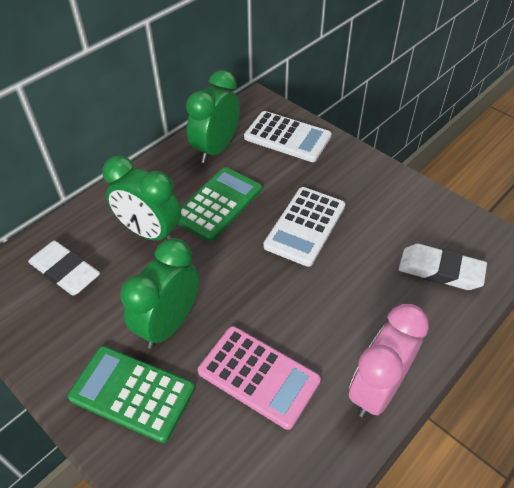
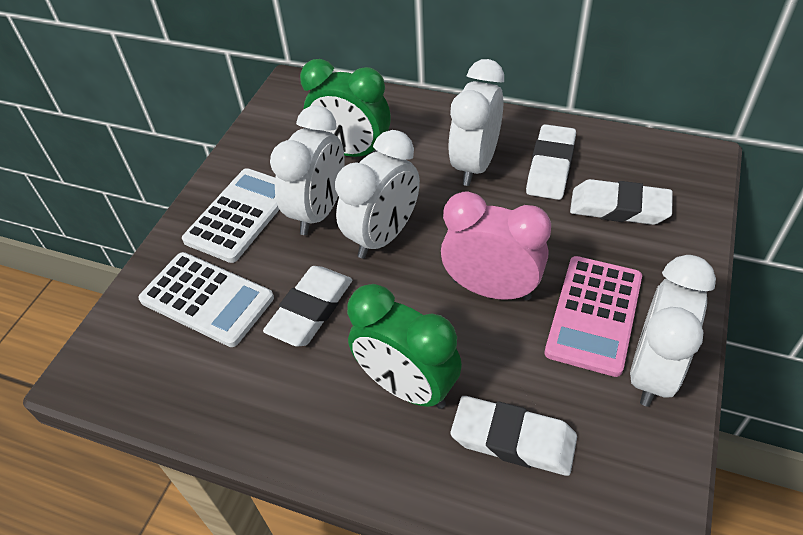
green calculator: [68,346,195,443] [178,167,262,241] = 2 -> none = 0
green clock: [102,156,181,241] [120,238,199,349] [186,70,240,163] = 3 -> [300,59,391,157] [347,284,462,409] = 2
white clock: none = 0 -> [270,106,344,235] [335,130,420,259] [448,59,504,186] [630,255,716,407] = 4
white eraser: [28,241,100,296] [399,244,487,290] = 2 -> [263,266,352,347] [451,396,577,476] [526,124,576,200] [570,179,673,225] = 4

